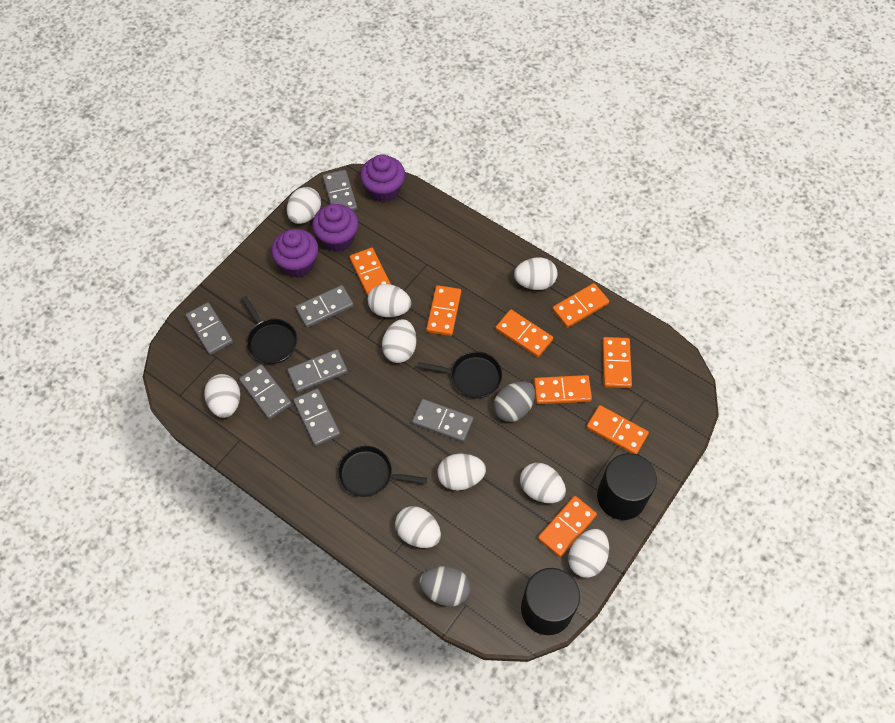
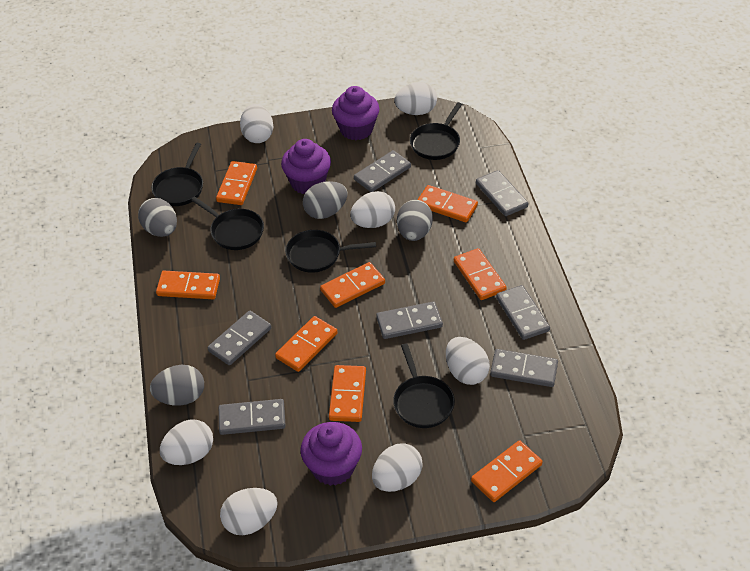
black cylinder: [521,568,580,635] [597,453,657,520] = 2 -> none = 0
black pan: [241,296,297,364] [338,446,427,497] [417,352,502,399] = 3 -> [151,143,203,206] [191,197,264,250] [286,230,376,273] [393,344,455,428] [410,102,462,160] = 5
grey egg: [419,566,471,607] [494,381,535,422] = 2 -> [138,198,177,237] [150,365,204,406] [303,181,348,219] [397,200,433,241] = 4
white egg: [204,374,240,418] [287,187,321,224] [368,284,411,317] [382,319,416,363] [395,506,441,548] [438,454,486,491] [514,258,558,290] [520,463,566,503] [568,529,609,578] = 9 -> [160,420,213,465] [220,488,278,535] [240,104,273,143] [350,191,395,228] [372,443,422,492] [394,82,437,115] [446,337,490,385] = 7

